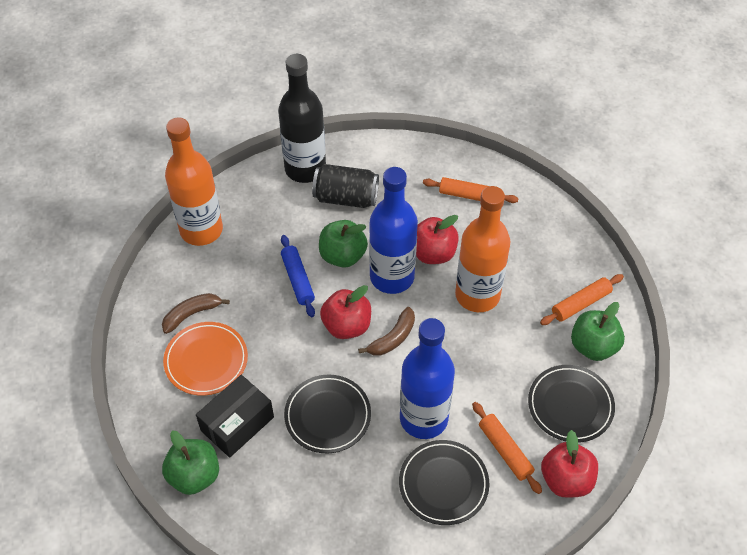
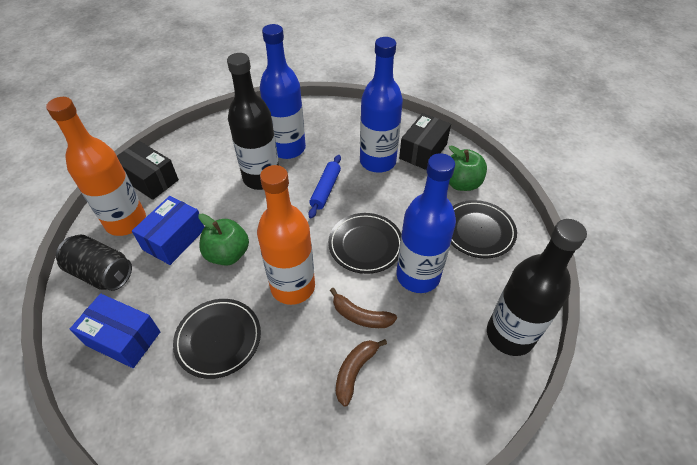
black bottle: [278,54,326,183] = 1 -> [227,53,279,190] [487,219,587,356] = 2
black box: [196,375,274,458] = 1 -> [117,141,179,200] [399,113,451,170] = 2
blue bottle: [369,167,418,294] [400,318,455,439] = 2 -> [260,24,306,159] [360,37,403,173] [396,153,456,293] = 3
blue box: none = 0 -> [70,294,160,368] [132,196,204,265] = 2
green apple: [162,431,219,495] [319,220,368,267] [571,302,625,361] = 3 -> [198,213,249,265] [449,145,487,191] = 2
orange plate: [163,322,248,396] = 1 -> none = 0
orange rolling pin: [423,177,519,203] [472,402,542,494] [540,274,624,325] = 3 -> none = 0
red apple: [320,285,371,339] [416,215,459,264] [541,430,598,498] = 3 -> none = 0

